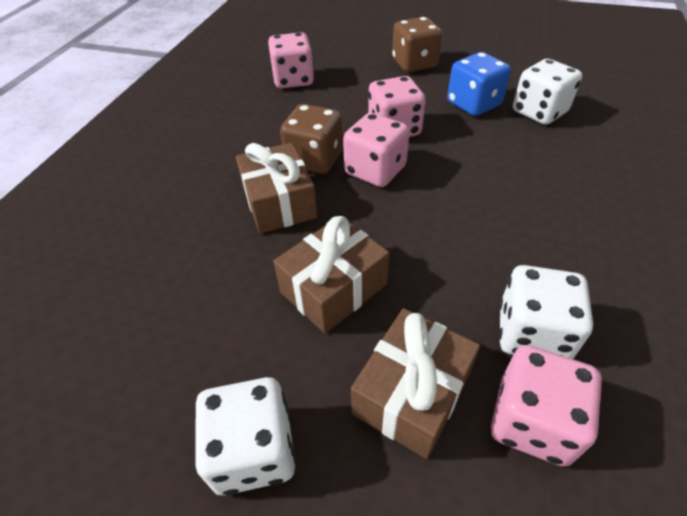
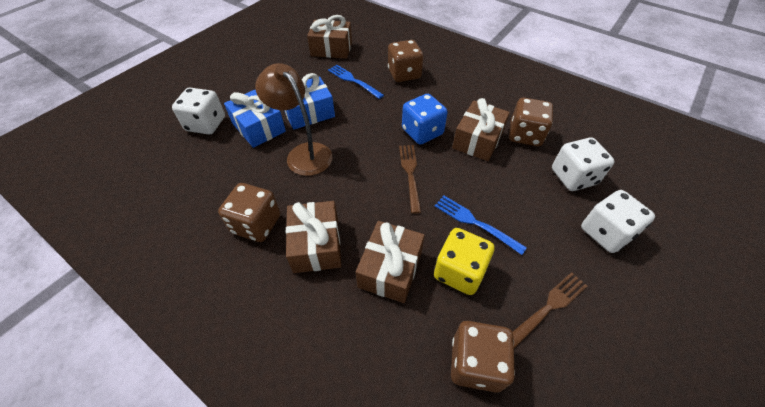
blue fork: none = 0 -> [328,65,384,99] [435,195,527,255] = 2
blue gift: none = 0 -> [224,89,286,148] [284,73,335,129] = 2
brown dice: [280,104,343,174] [392,17,442,72] = 2 -> [218,183,280,242] [388,40,423,82] [451,321,515,393] [509,98,553,146] = 4
brown fork: none = 0 -> [399,145,421,214] [513,272,587,349] = 2
brown gift: [236,143,317,234] [273,216,389,334] [351,308,480,459] = 3 -> [286,201,341,273] [307,15,352,59] [356,221,425,303] [452,98,510,161] = 4
brown lamp: none = 0 -> [255,63,332,176] = 1
pink dice: [268,32,314,88] [343,113,410,187] [368,76,426,137] [491,345,602,466] = 4 -> none = 0
yellow dice: none = 0 -> [434,228,494,295] = 1

